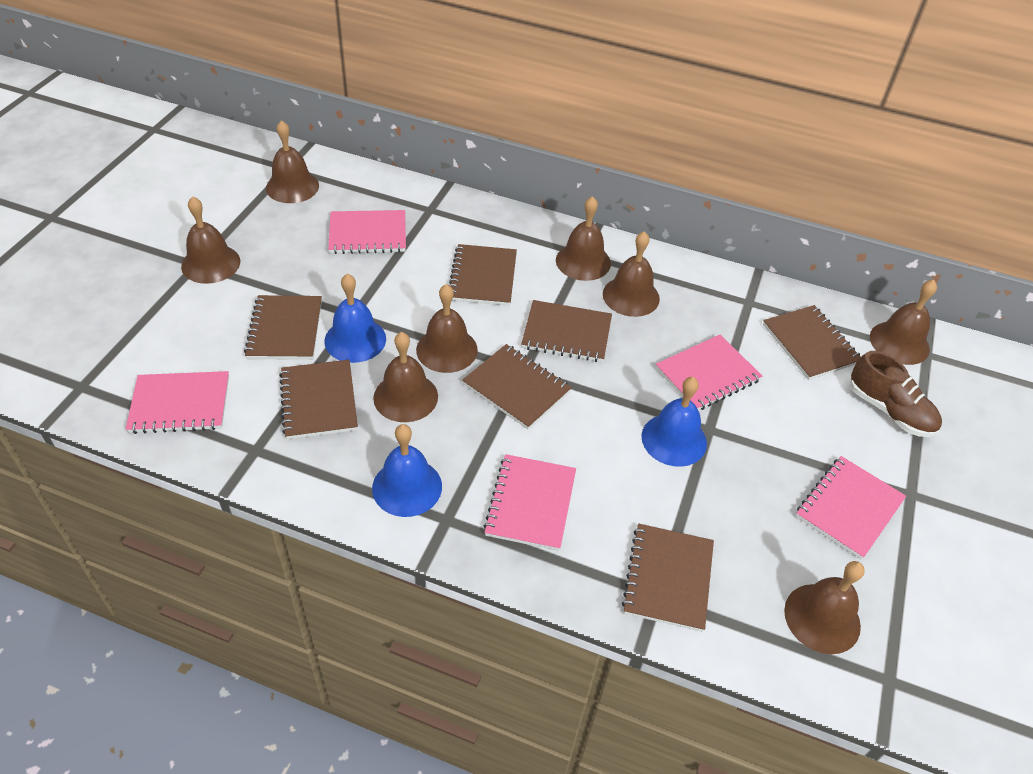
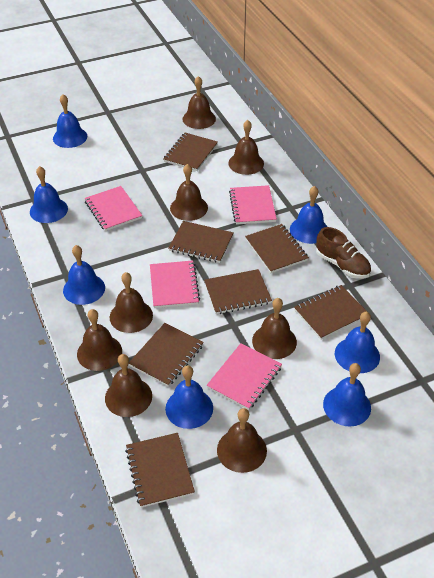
blue bell: [325,274,386,363] [372,424,442,517] [641,377,707,467] = 3 -> [30,166,68,223] [53,94,87,148] [63,245,105,305] [165,365,213,429] [290,186,327,244] [323,363,371,426] [335,312,380,373] = 7
pink notebook: [126,371,229,434] [328,210,406,254] [484,454,576,551] [656,334,762,410] [796,456,906,560] = 5 -> [84,186,142,231] [150,260,200,308] [207,343,282,410] [229,185,277,225] = 4

